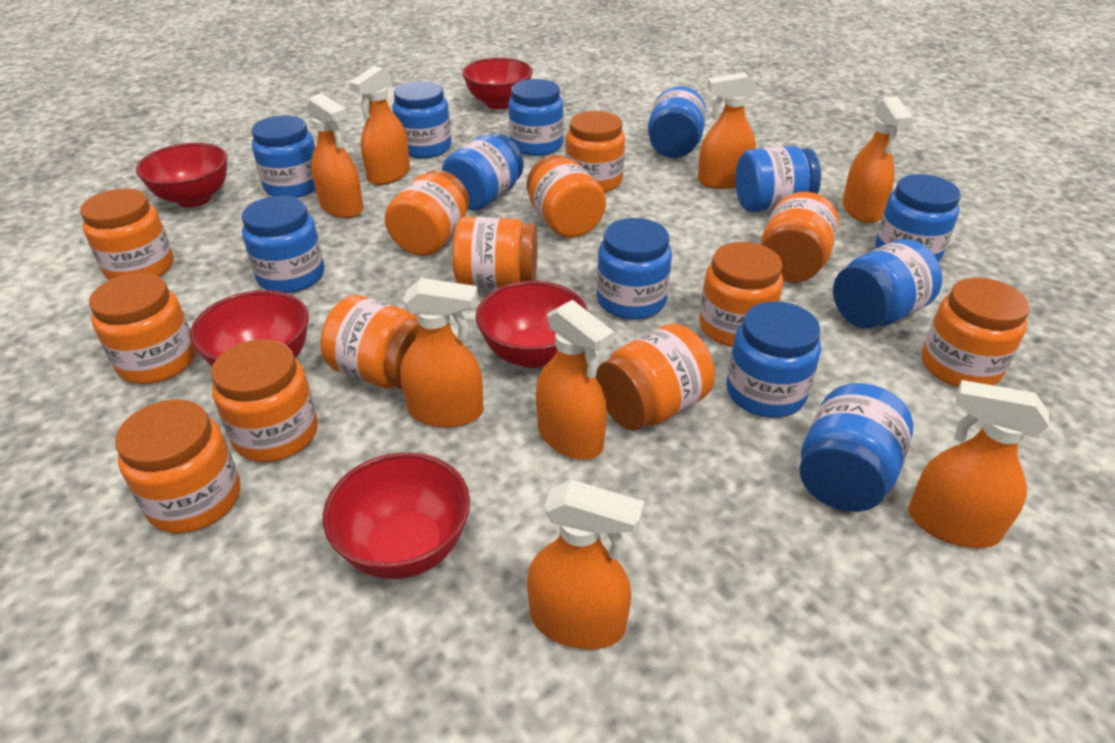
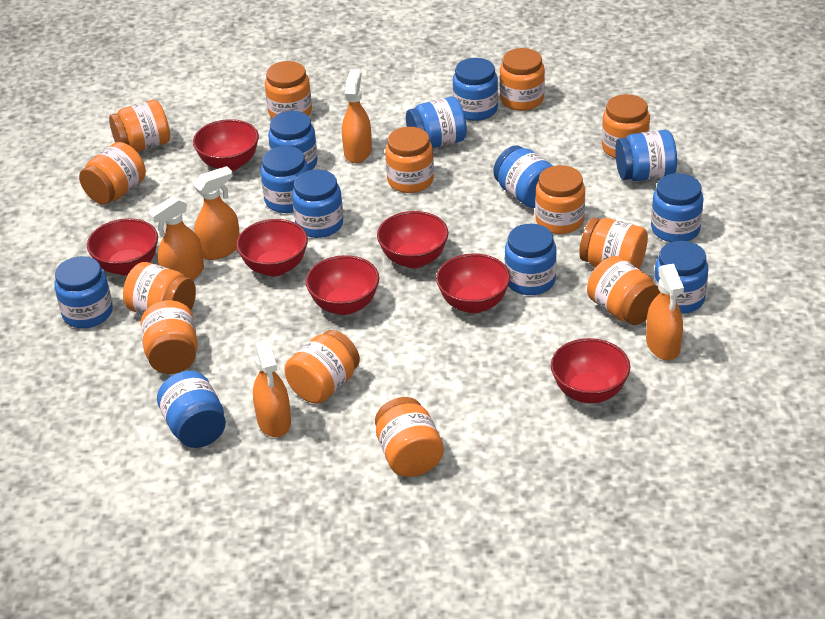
orange spray bottle: [306,93,363,218] [349,66,410,185] [400,278,483,428] [527,480,644,650] [536,300,614,460] [698,72,757,189] [842,97,913,223] [908,380,1049,548] = 8 -> [148,196,204,280] [194,166,240,260] [253,339,291,437] [342,69,372,163] [646,264,684,360] = 5
red bowl: [136,143,228,207] [190,290,309,366] [323,452,470,579] [462,58,533,109] [476,281,588,368] = 5 -> [87,218,158,276] [193,119,259,171] [236,219,308,276] [306,255,379,315] [377,211,449,268] [436,253,510,313] [551,338,631,403] = 7

